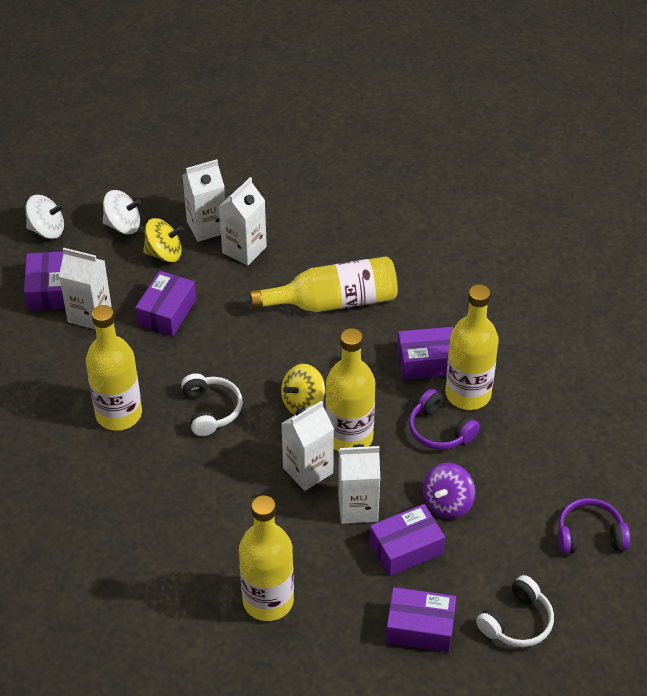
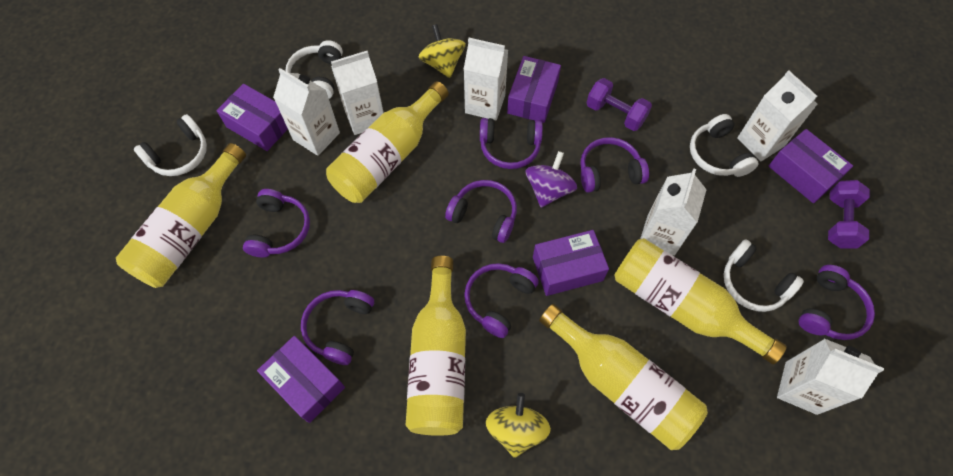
purple dumbbell: none = 0 -> [587,78,652,131] [828,180,870,248] = 2
purple headphones: [409,389,480,450] [558,498,630,554] = 2 -> [243,189,310,257] [301,290,374,365] [445,180,517,243] [464,263,539,338] [480,118,543,169] [580,137,649,193] [799,265,875,340] = 7
white carton: [59,248,112,330] [182,159,225,242] [219,177,267,266] [281,401,334,491] [338,444,380,524] = 5 -> [273,68,340,156] [331,51,384,135] [464,38,508,120] [640,169,707,256] [737,71,818,161] [777,338,884,415] = 6
white headphones: [181,373,243,436] [476,575,554,647] = 2 -> [134,114,207,176] [286,40,343,99] [690,114,758,177] [724,239,804,312] = 4
white spinning top: [25,195,64,239] [103,190,141,234] = 2 -> none = 0

